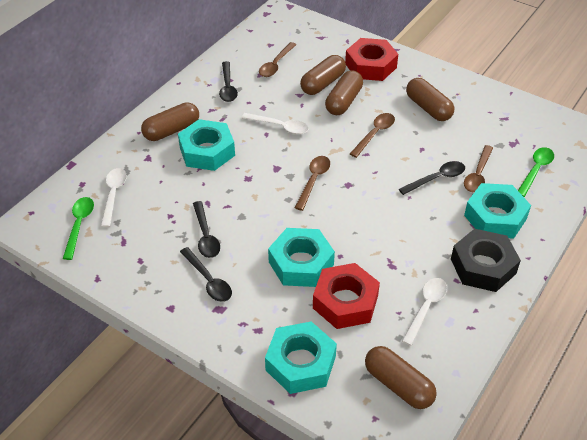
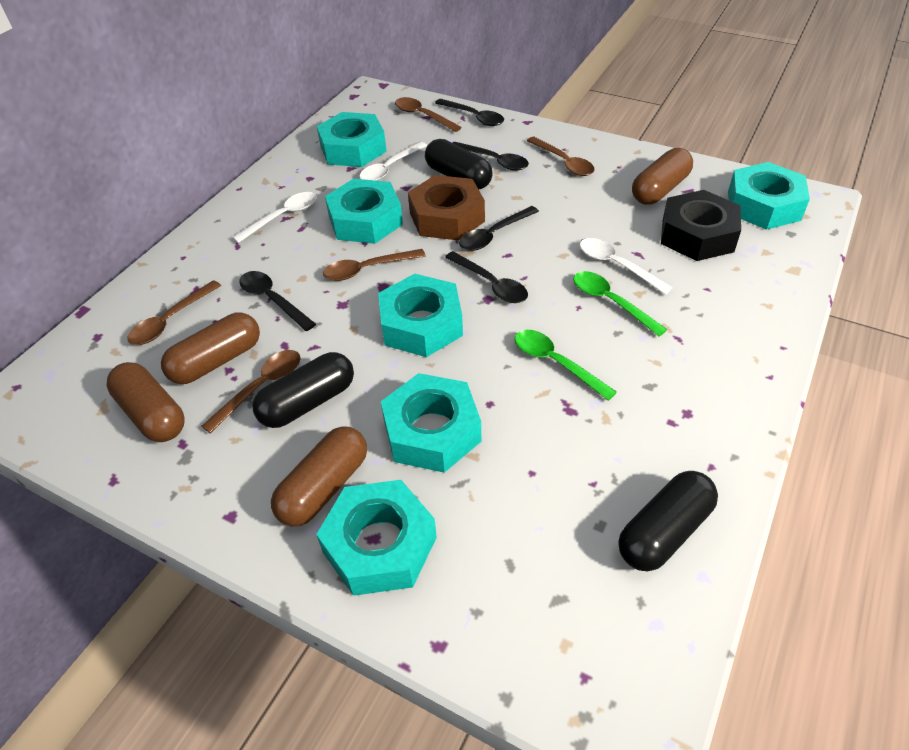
black capsule: none = 0 -> [252,352,354,428] [425,139,493,189] [619,471,718,571] = 3
black spoon: [180,247,232,302] [193,201,220,258] [219,61,238,102] [399,161,465,195] = 4 -> [239,271,316,331] [435,99,504,126] [445,251,528,303] [453,142,529,171] [459,206,539,251] = 5
brown capsule: [141,102,199,141] [300,55,346,95] [325,71,363,115] [365,346,437,409] [406,78,454,121] = 5 -> [106,362,184,442] [161,312,260,384] [271,426,367,526] [632,148,693,205] = 4
brown nut: none = 0 -> [408,175,485,240] = 1
brown spoon: [259,42,296,77] [295,156,330,211] [350,113,395,158] [464,145,493,192] = 4 -> [127,280,221,345] [201,350,301,434] [323,249,426,281] [395,97,462,132] [527,137,595,176] = 5
red nut: [313,263,380,329] [345,38,398,81] = 2 -> none = 0
turquoise nut: [178,119,235,171] [265,321,337,394] [268,228,335,287] [464,183,531,239] = 4 -> [316,480,437,596] [317,112,387,167] [325,179,403,244] [378,274,463,357] [381,373,481,473] [728,162,810,230] = 6

